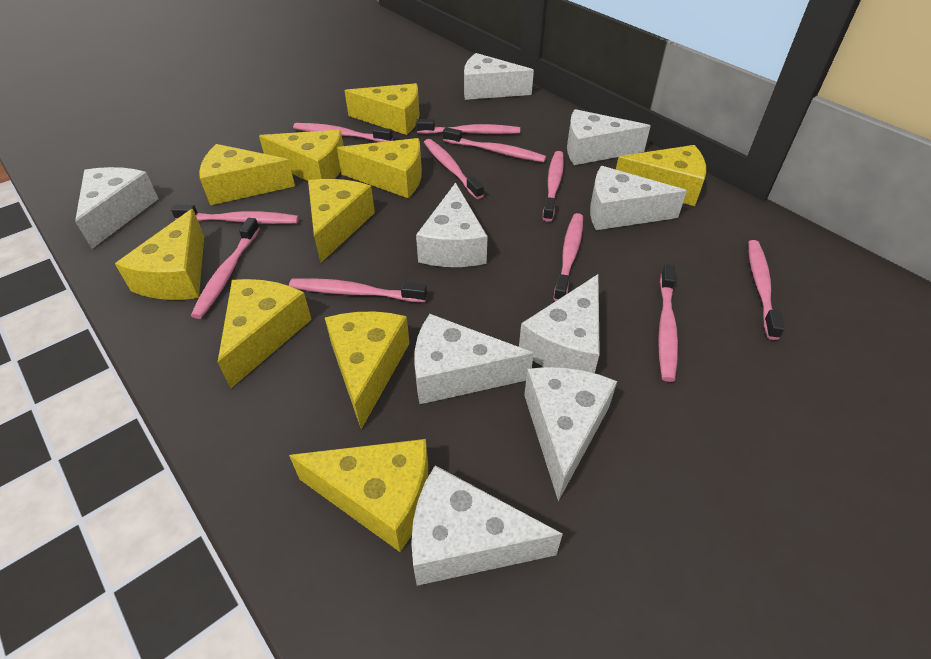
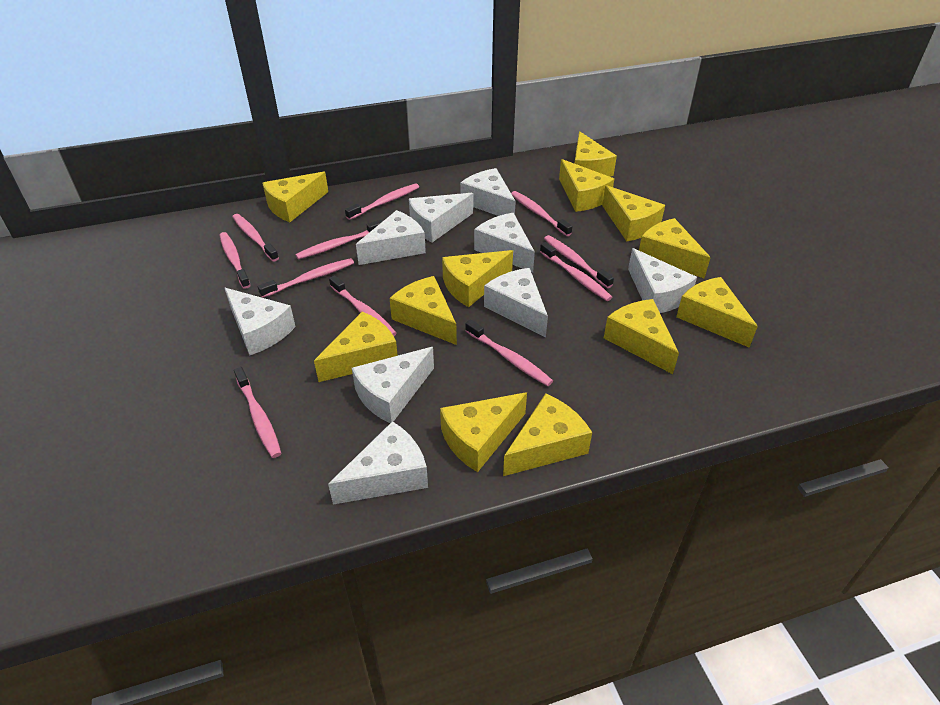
yellow cheese: [115,209,204,300] [199,144,295,205] [218,279,312,389] [259,130,344,181] [289,439,428,552] [308,179,375,263] [325,312,410,429] [337,138,422,198] [345,83,419,135] [616,145,706,206] = 10 -> [262,172,328,222] [314,312,398,382] [390,276,457,345] [440,392,527,472] [442,250,513,307] [503,394,592,476] [559,159,614,212] [574,131,617,177] [602,185,665,241] [604,299,679,374] [639,218,711,278] [676,277,758,348] = 12

